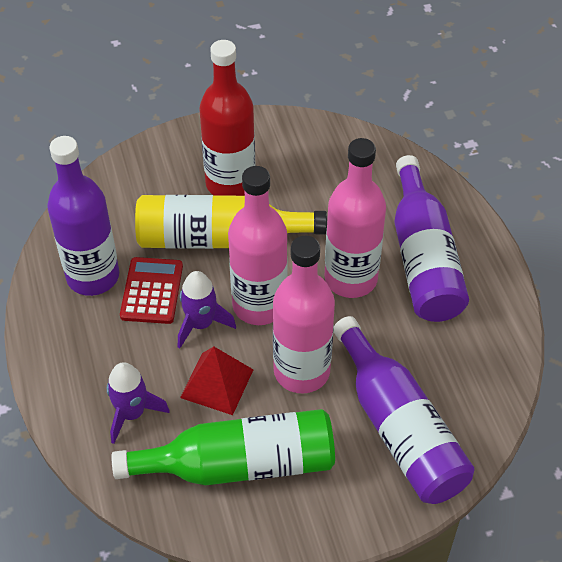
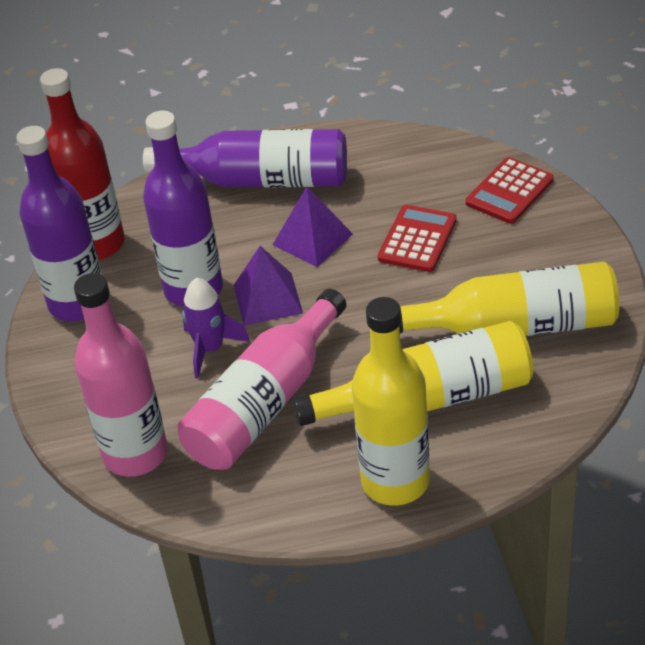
green bottle: [111,409,335,485] = 1 -> none = 0
pink bottle: [228,166,288,325] [273,236,335,394] [325,138,386,298] = 3 -> [74,273,168,477] [177,289,346,470] = 2
purple pyramid: none = 0 -> [234,246,303,326] [273,186,353,267] = 2
purple rocket: [107,362,170,444] [178,271,236,348] = 2 -> [182,278,250,378] = 1
red calculator: [120,257,183,324] = 1 -> [378,205,457,272] [466,157,554,224] = 2
red pyramid: [180,346,253,415] = 1 -> none = 0
yellow bottle: [135,195,327,249] = 1 -> [293,321,533,426] [352,297,430,506] [399,262,619,336] = 3

